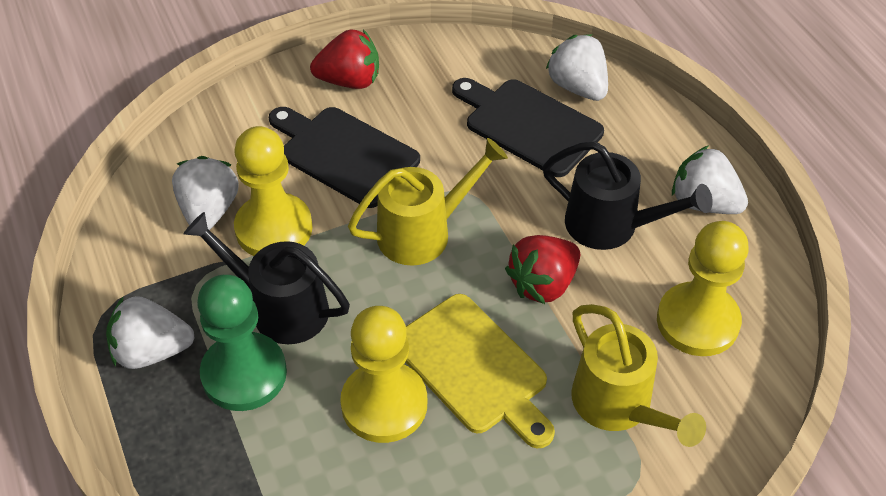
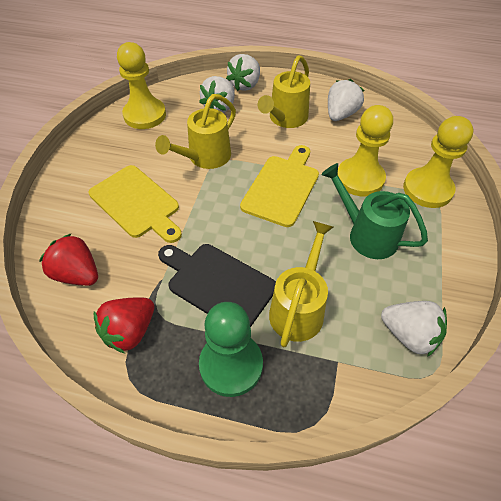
black cutting board: [269,107,420,208] [452,78,604,177] = 2 -> [158,244,276,327] = 1
black watering can: [184,212,350,344] [542,141,713,250] = 2 -> none = 0
green watering can: none = 0 -> [321,163,428,259] = 1
yellow cutting board: [406,294,555,448] = 1 -> [89,165,182,243] [240,145,319,227] = 2
yellow watering can: [348,138,508,266] [571,304,706,447] = 2 -> [155,94,236,169] [258,55,310,128] [269,221,333,347] = 3

